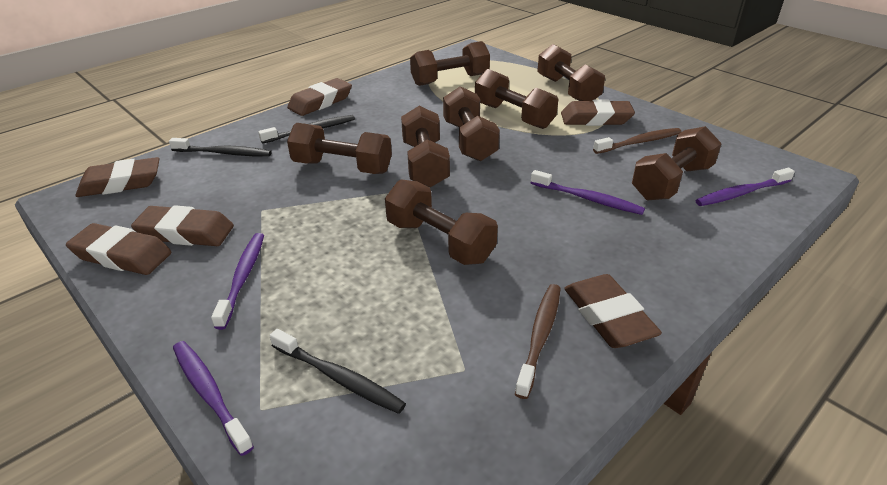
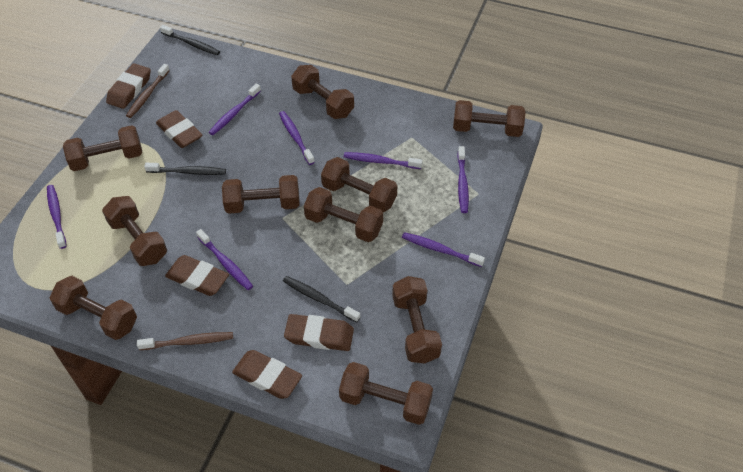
brown dumbbell: [287,123,392,174] [385,180,498,265] [401,106,450,187] [410,41,490,86] [443,86,500,161] [475,69,558,129] [537,44,605,101] [632,126,722,200] = 8 -> [49,276,137,340] [63,125,142,171] [102,196,167,266] [222,175,299,214] [291,65,354,119] [304,187,383,242] [321,157,397,212] [339,362,433,425] [392,276,442,364] [453,100,525,137] = 10
brown eraser: [66,223,171,275] [75,157,160,197] [131,205,234,246] [287,78,352,116] [561,99,635,126] [564,274,662,348] = 6 -> [106,63,151,109] [156,110,203,148] [165,255,229,296] [232,350,302,399] [284,314,354,351] = 5
purple toothbrush: [173,341,254,456] [211,233,264,330] [531,170,645,215] [695,168,795,206] = 4 -> [47,185,67,249] [196,229,253,290] [209,84,261,135] [279,111,315,165] [344,152,423,169] [402,232,485,267] [457,146,469,213] = 7

